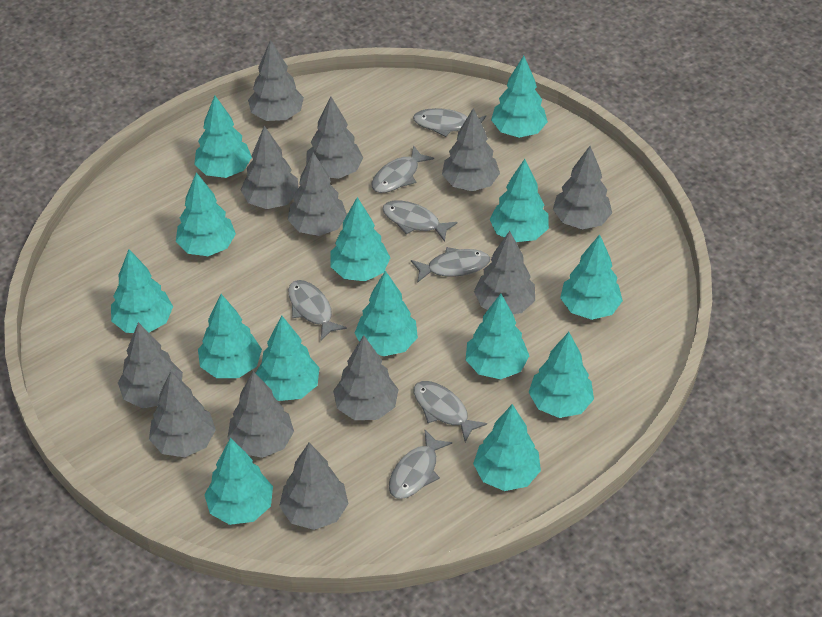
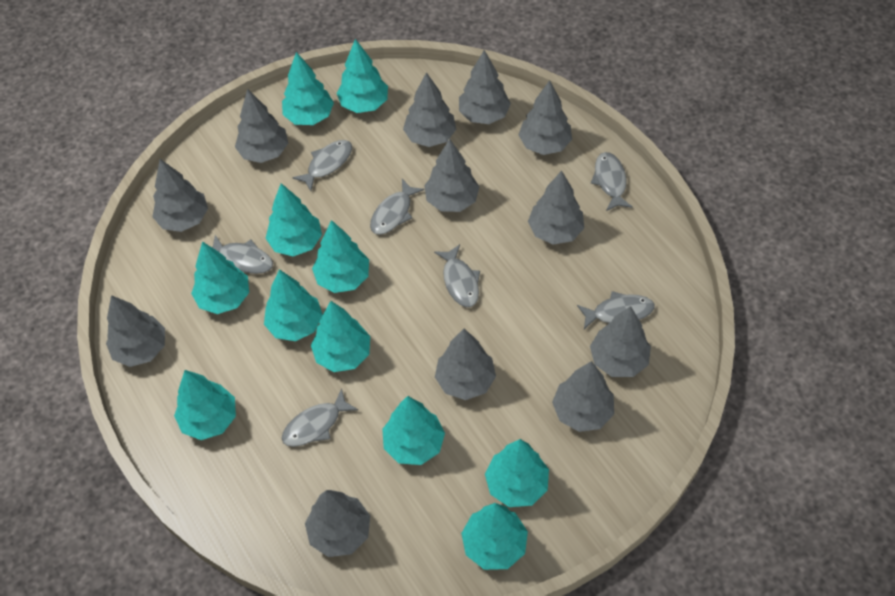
turquoise tree: [111,249,173,333] [176,172,236,256] [194,95,252,178] [198,294,262,378] [204,438,273,525] [256,316,320,401] [330,197,391,281] [355,270,418,356] [466,294,529,379] [473,404,541,491] [490,159,549,242] [491,56,548,138] [529,332,594,418] [560,234,623,320] = 14 -> [174,370,236,440] [191,241,249,314] [264,269,323,341] [266,183,322,256] [282,52,334,125] [311,301,370,372] [312,220,369,293] [337,39,388,113] [382,396,445,465] [461,503,528,570] [485,439,549,507] = 11

